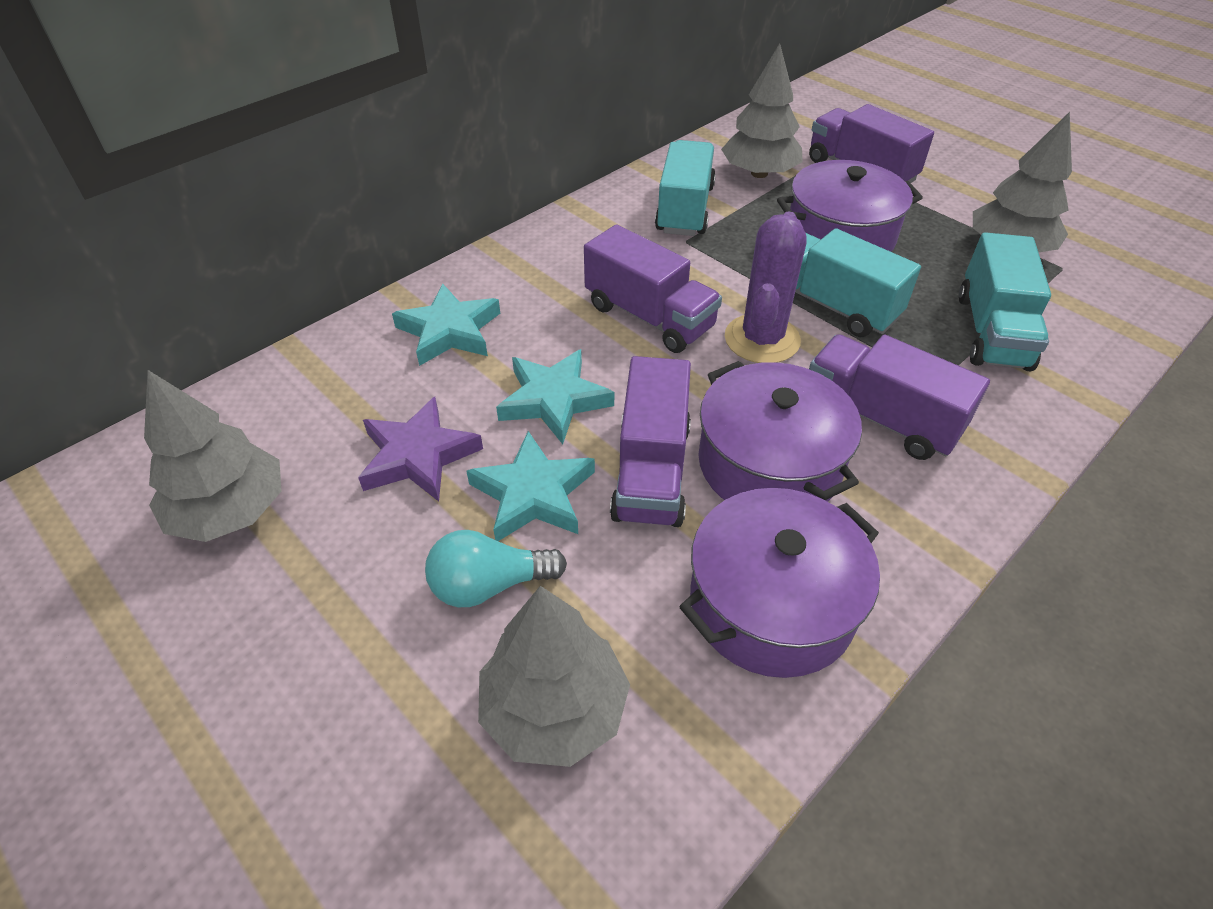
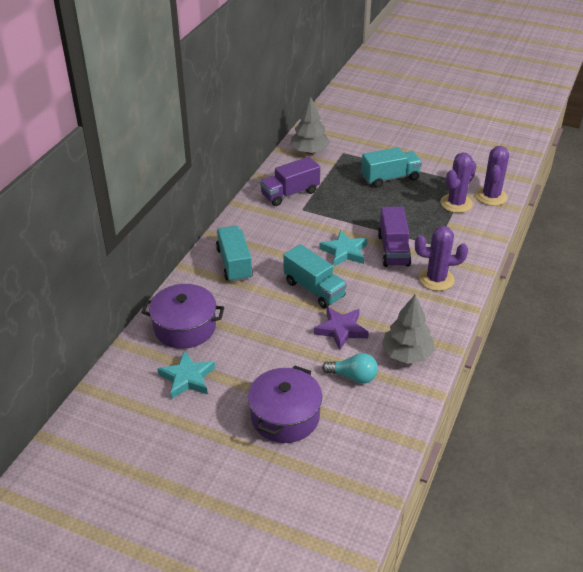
grey tree: [144,370,281,542] [478,586,630,767] [721,43,803,178] [973,112,1072,252] = 4 -> [290,96,330,154] [382,295,435,364] = 2
purple cactus: [725,212,807,363] = 1 -> [415,226,468,291] [440,153,476,213] [475,146,509,206] = 3
purple pot: [679,488,880,678] [698,361,862,502] [777,160,923,252] = 3 -> [141,284,224,349] [248,366,322,443] = 2
purple truck: [584,224,722,353] [610,356,691,527] [809,104,934,183] [809,334,990,460] = 4 -> [260,157,320,206] [378,206,411,267] = 2
turquoise star: [392,284,500,366] [466,431,595,541] [496,349,614,444] = 3 -> [158,350,215,399] [319,230,368,266] = 2

